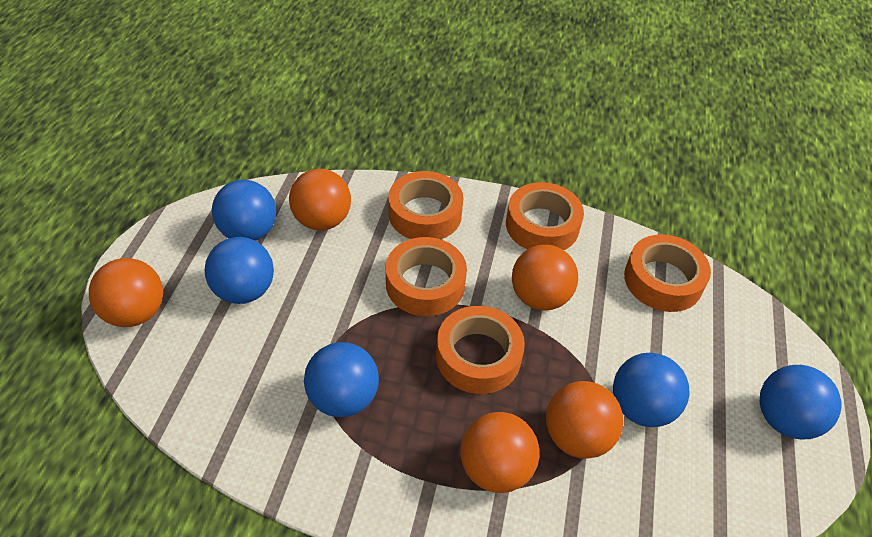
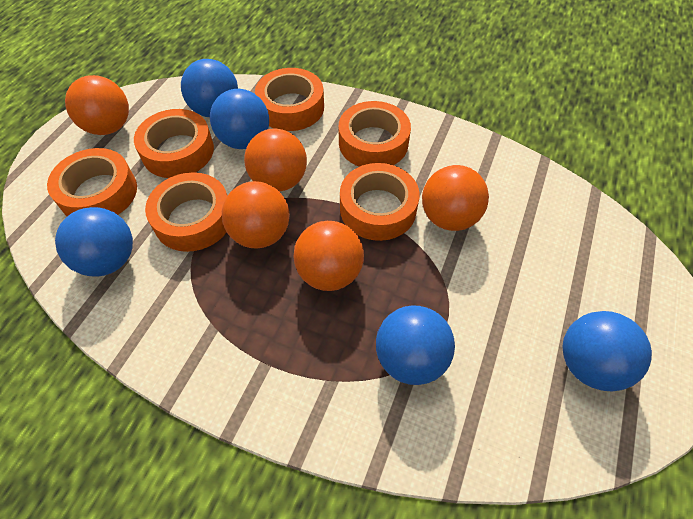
orange tape: [386,237,467,316] [388,171,463,239] [436,306,525,394] [506,182,584,250] [624,235,711,312] = 5 -> [47,148,137,216] [134,109,214,178] [145,172,227,252] [255,68,324,131] [338,101,411,167] [340,163,419,241] = 6

